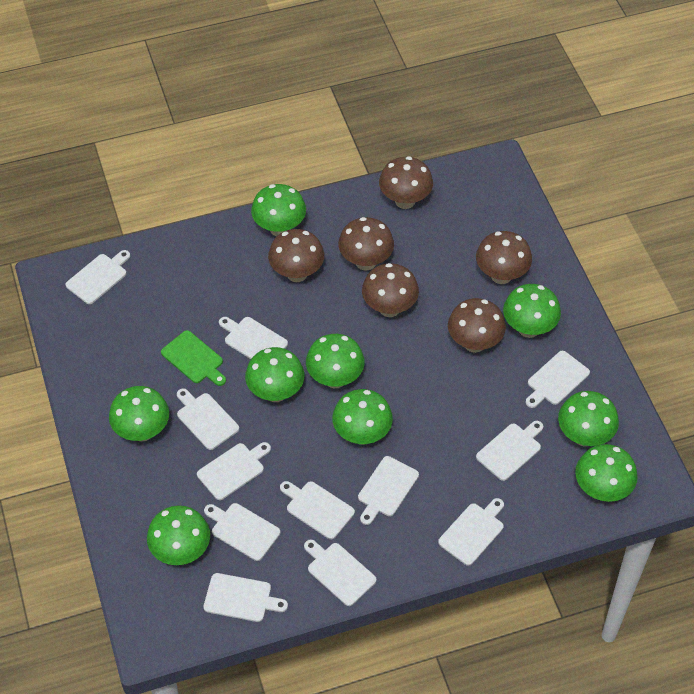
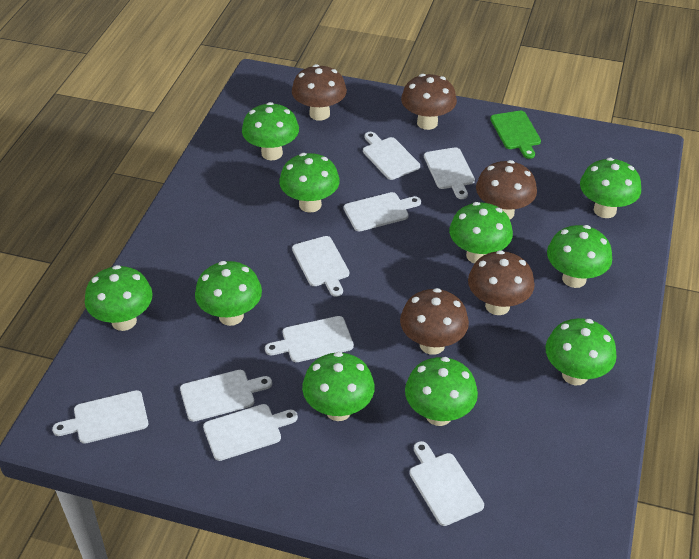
brown mushroom: [268,229,324,282] [338,217,394,271] [362,263,419,317] [379,156,433,209] [448,298,506,353] [476,231,532,284] = 6 -> [292,64,347,121] [400,288,469,355] [401,74,457,130] [468,250,535,315] [476,160,537,219] = 5
green mushroom: [109,386,169,442] [147,505,210,565] [245,347,304,402] [251,184,306,236] [306,334,365,388] [332,389,393,445] [503,284,561,338] [558,391,619,447] [575,444,638,502] = 9 -> [85,265,153,331] [195,261,262,326] [242,102,299,160] [279,153,340,213] [302,352,375,421] [405,357,478,426] [449,202,513,264] [545,318,617,385] [547,225,612,288] [580,158,641,218] = 10
white cutting board: [65,250,130,304] [177,388,239,450] [197,442,271,500] [203,573,288,622] [204,503,280,561] [219,317,288,359] [280,481,355,539] [304,540,376,606] [358,456,419,525] [438,498,504,566] [476,421,543,481] [526,351,590,408] = 12 -> [52,390,148,444] [180,370,272,422] [203,404,298,461] [265,316,354,362] [292,236,349,297] [344,192,421,231] [363,132,420,180] [409,441,484,526] [424,147,475,199] = 9

